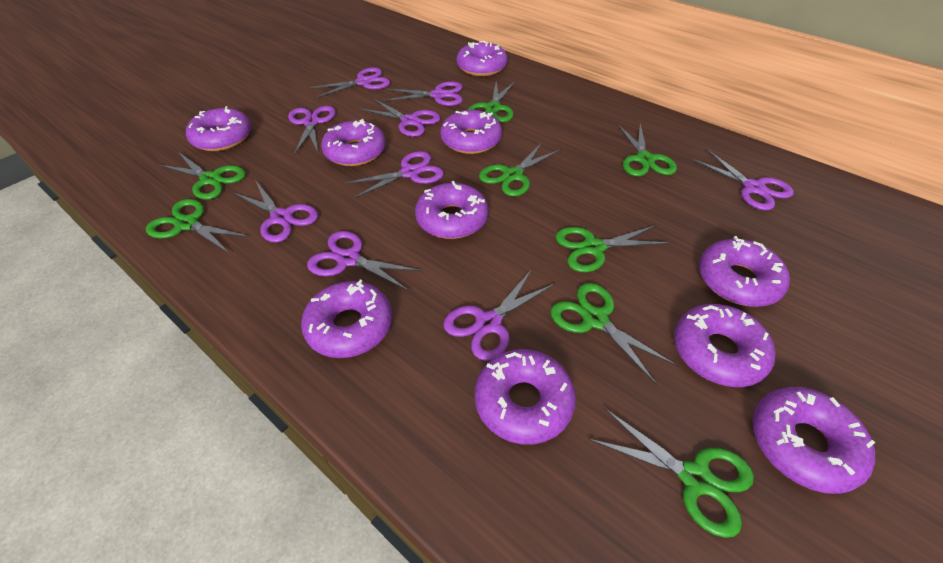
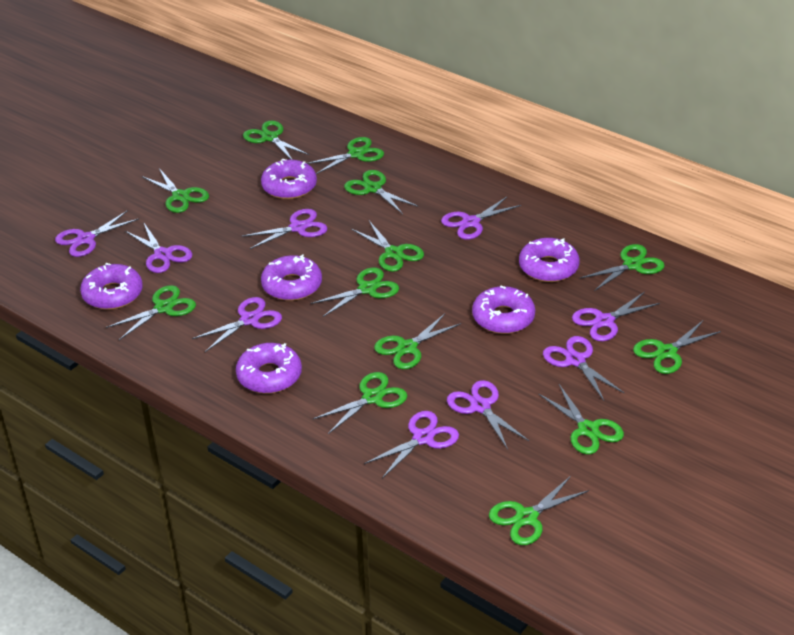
green scissors: [146,199,250,253] [159,152,246,200] [468,82,515,122] [479,142,561,197] [550,283,678,385] [555,225,670,272] [588,408,754,538] [618,124,677,176] = 8 -> [106,285,196,340] [142,168,209,213] [243,121,309,160] [306,137,384,174] [311,267,399,317] [313,372,407,434] [344,170,418,214] [351,221,424,272] [374,314,461,369] [489,476,589,545] [539,384,624,455] [580,244,665,291] [633,320,721,374] = 13
purple donut: [186,106,251,151] [301,280,392,358] [321,119,386,166] [415,181,489,239] [440,110,502,154] [456,41,508,76] [475,349,576,445] [674,304,775,387] [699,236,790,307] [752,387,875,494] = 10 -> [80,263,143,310] [236,343,302,394] [261,159,317,199] [261,254,322,301] [472,286,535,334] [519,238,580,282] = 6

